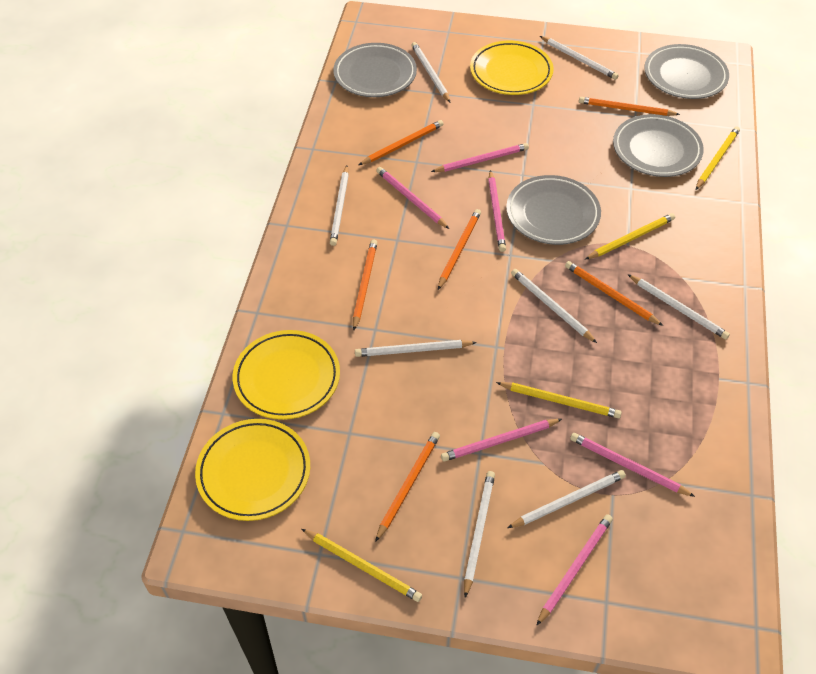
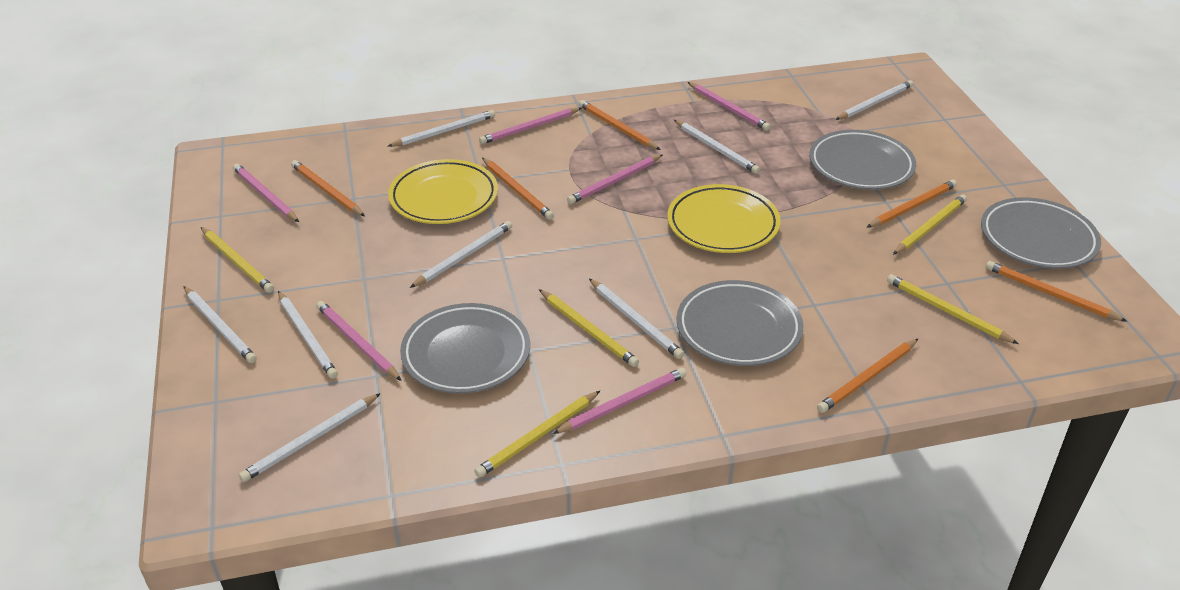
yellow pencil: [302,529,422,602] [496,382,622,418] [585,213,675,259] [696,126,740,190] = 4 -> [201,227,274,293] [474,391,600,478] [539,289,639,367] [887,274,1019,344] [893,194,967,255] = 5
yellow plate: [195,419,310,521] [233,330,340,420] [470,41,554,95] = 3 -> [388,159,498,224] [667,184,781,253] = 2

